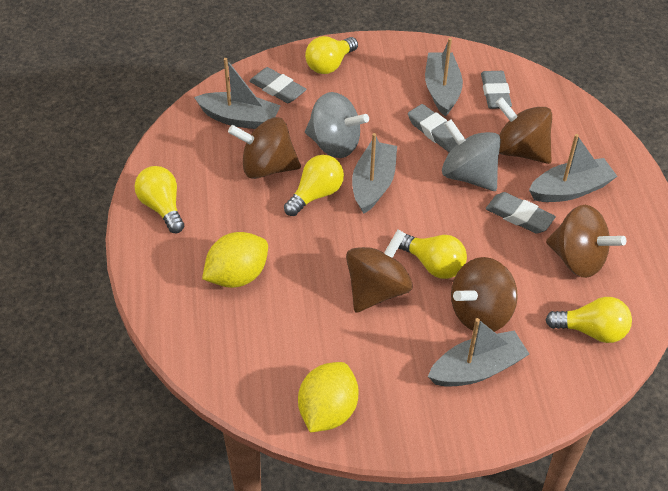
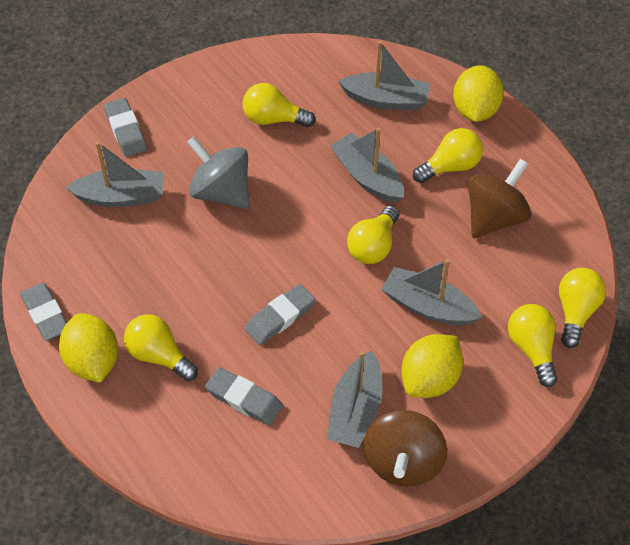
brown spinning top: [228,117,301,179] [346,229,413,313] [451,257,518,332] [495,97,552,164] [546,205,626,278] = 5 -> [364,410,447,487] [468,159,531,238] = 2
grey spinning top: [305,92,369,158] [442,119,501,191] = 2 -> [187,137,249,209] = 1
yellow lemon: [202,232,268,288] [298,362,359,433] = 2 -> [59,313,118,383] [401,334,463,398] [453,66,504,122] = 3
yellow light bulb: [134,166,184,233] [284,155,344,216] [305,36,358,74] [398,233,467,279] [545,297,632,343] = 5 -> [124,314,198,381] [243,83,316,127] [347,206,399,264] [413,128,483,183] [508,304,558,387] [559,268,606,348] = 6

